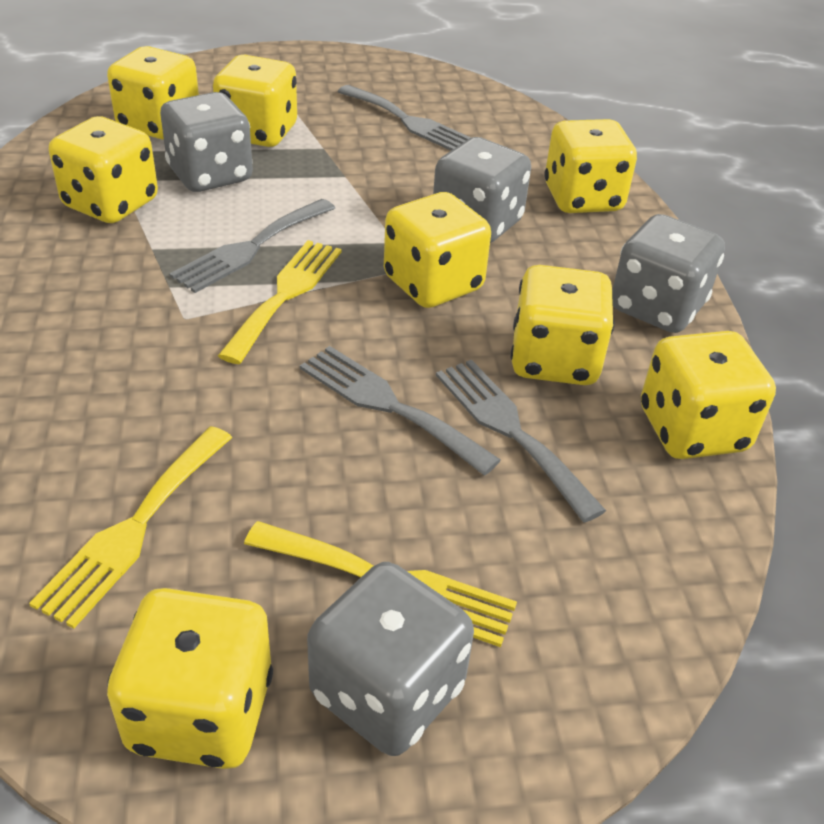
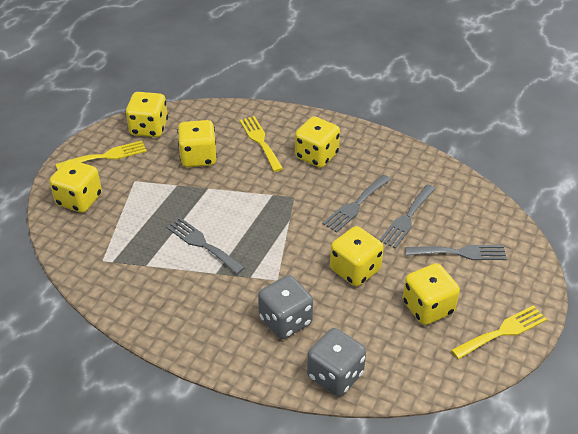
grey dice: [160,92,253,192] [307,562,474,756] [433,137,531,243] [612,214,725,333] = 4 -> [258,275,313,339] [307,328,366,396] = 2
yellow dice: [49,116,158,223] [107,46,199,139] [107,588,273,769] [213,55,297,147] [384,192,491,308] [511,265,615,385] [544,119,637,213] [641,331,776,459] = 8 -> [49,160,102,213] [126,92,168,137] [177,120,217,167] [295,116,340,168] [330,226,384,287] [403,263,460,325] = 6

